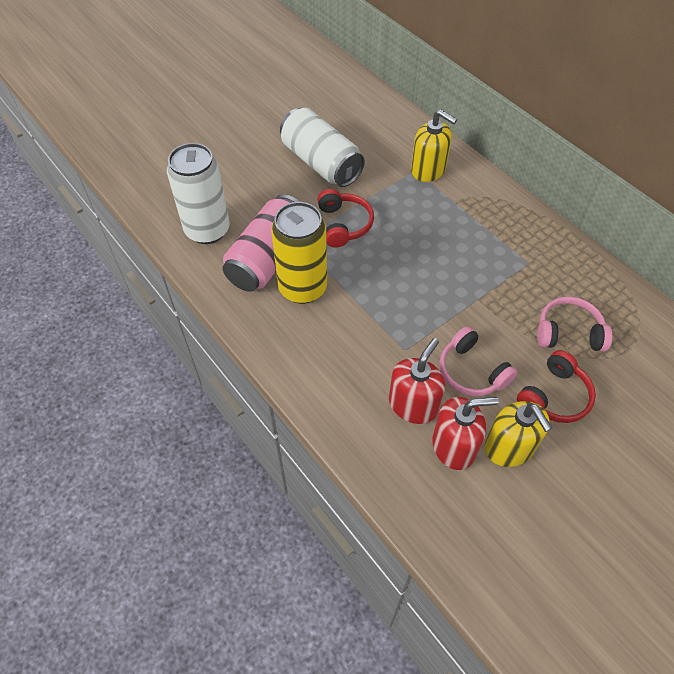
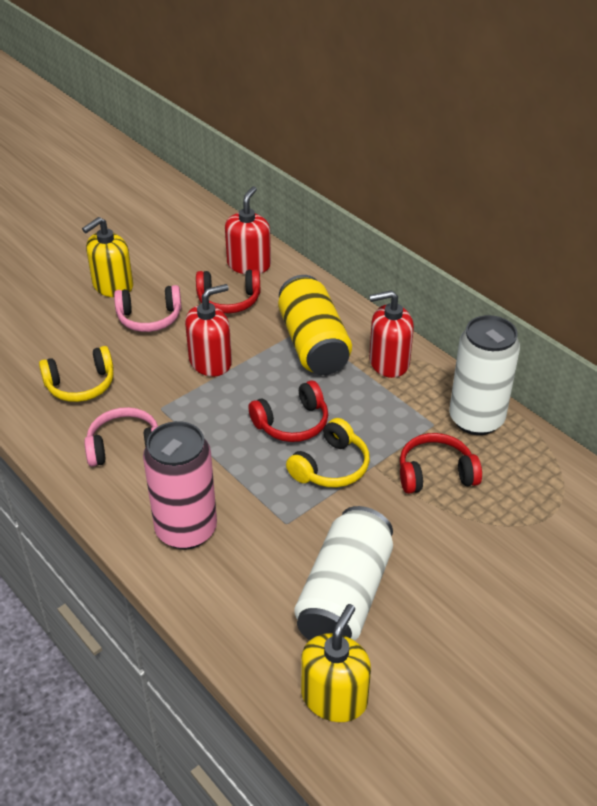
red headphones: [318,189,374,248] [517,350,596,423] = 2 -> [196,269,261,313] [248,380,328,442] [400,433,482,494] = 3
red soap dispenser: [389,338,445,424] [432,397,499,470] = 2 -> [185,284,232,377] [225,186,271,274] [369,290,414,378] = 3
yellow headphones: none = 0 -> [39,346,114,402] [286,418,370,487] = 2

